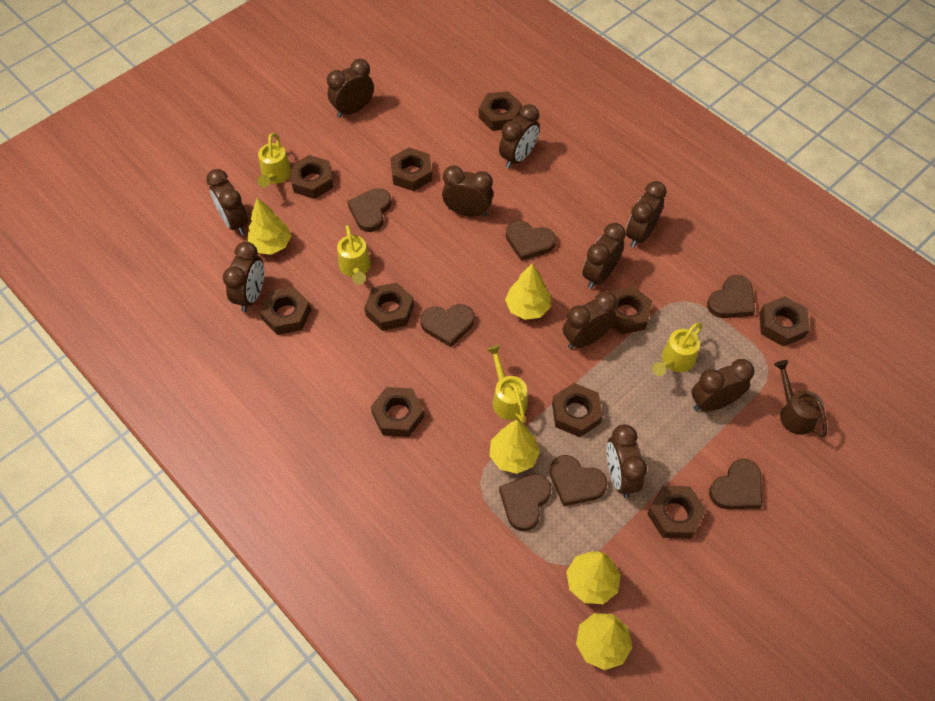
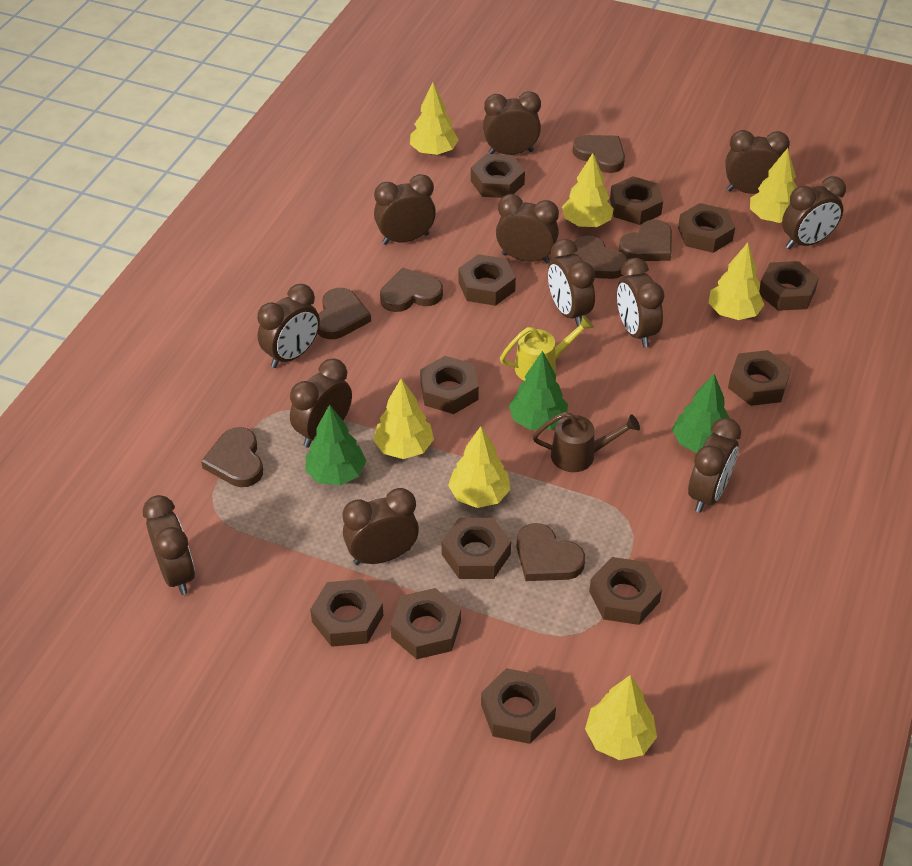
brown clock: [206,169,248,235] [223,242,264,312] [327,59,374,118] [442,166,493,217] [499,104,540,168] [563,291,617,349] [582,223,626,289] [607,425,647,498] [626,181,667,248] [692,359,754,412] = 10 -> [143,495,195,595] [257,284,320,368] [290,359,352,448] [343,488,419,565] [374,174,436,245] [483,91,541,155] [496,194,559,263] [548,239,595,327] [617,258,665,347] [688,418,741,513] [725,130,790,194] [782,176,846,249] = 12
brown nut: [259,286,311,335] [290,155,333,199] [364,282,414,331] [371,387,424,437] [390,147,432,191] [479,91,522,131] [552,383,603,437] [610,286,652,335] [647,485,706,539] [759,296,810,347] = 10 -> [310,579,383,647] [391,588,461,659] [420,356,479,414] [442,518,511,579] [458,254,516,306] [471,154,525,198] [481,668,556,744] [589,557,662,625] [610,176,663,225] [678,203,735,253] [728,350,791,406] [759,261,819,311] = 12
green tree: none = 0 -> [305,404,366,485] [509,351,568,430] [672,374,729,453] = 3
yellow tree: [247,198,291,255] [489,420,540,474] [505,264,551,320] [566,551,621,604] [576,613,632,670] = 5 -> [373,378,434,459] [410,83,459,155] [448,426,511,508] [562,153,614,227] [585,675,657,760] [709,243,764,320] [750,148,797,223] = 7
yellow watering can: [257,133,291,187] [337,225,371,285] [487,345,527,423] [652,322,703,376] = 4 -> [500,315,594,381] = 1

